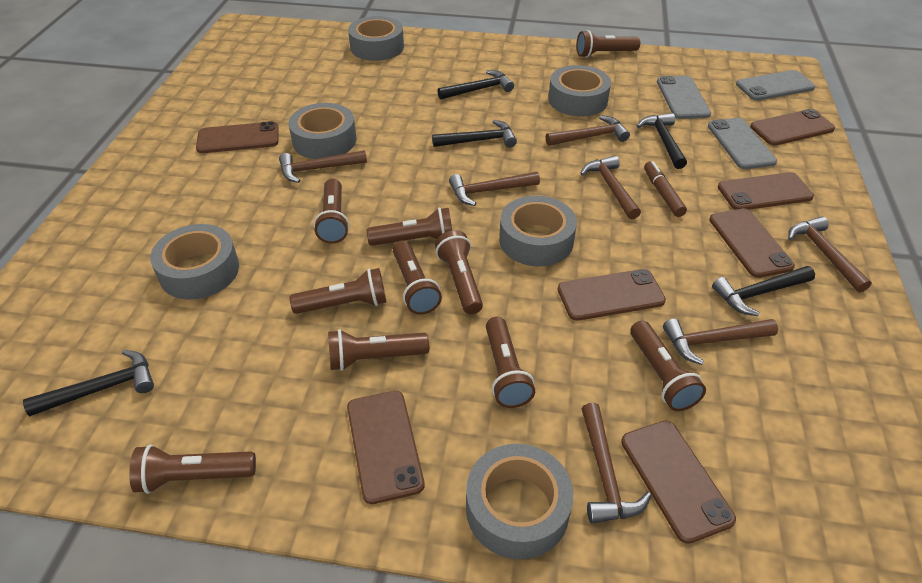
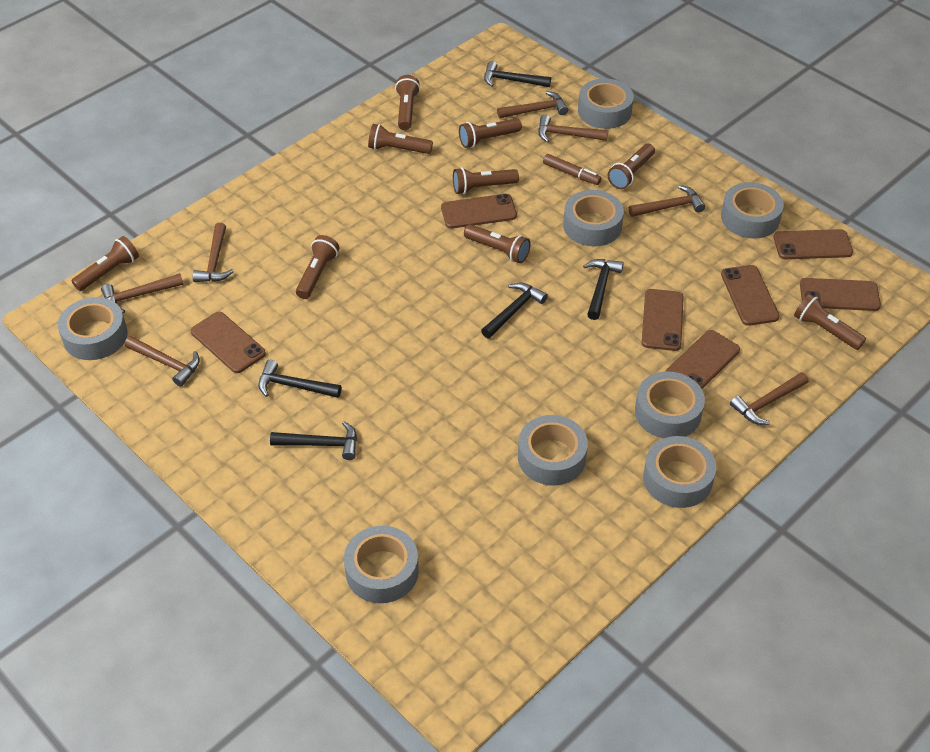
brown flashlight: [129,445,256,494] [290,268,386,314] [314,179,349,244] [328,329,429,371] [367,208,452,246] [393,240,442,314] [435,230,483,314] [486,317,535,408] [576,30,640,58] [630,321,706,411] = 10 -> [72,236,139,291] [296,235,339,299] [368,124,433,154] [395,75,420,130] [453,167,519,195] [459,118,522,148] [464,224,531,263] [608,144,655,189] [794,294,866,350] = 9
grey phone: [657,76,711,119] [708,118,777,169] [736,70,815,101] = 3 -> none = 0
grey tape: [150,224,239,300] [289,103,356,159] [348,16,404,61] [466,444,573,560] [499,196,577,267] [548,65,611,117] = 6 -> [58,297,127,360] [344,526,419,603] [518,415,588,485] [563,190,624,247] [578,78,634,129] [635,371,705,438] [643,436,716,508] [721,182,784,238] = 8

